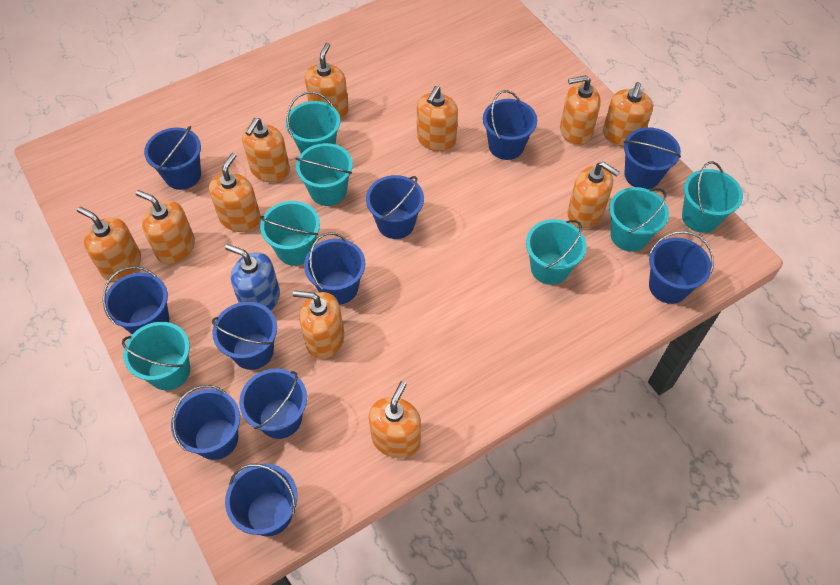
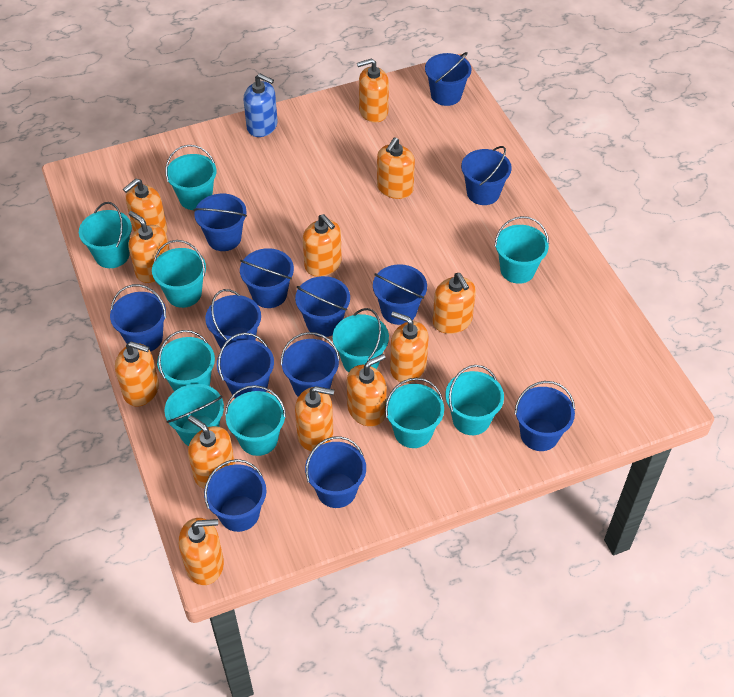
blue bucket: [103,266,169,334] [144,126,201,190] [171,385,240,460] [212,302,277,370] [225,463,297,536] [239,369,307,439] [304,232,365,305] [366,175,424,239] [483,90,537,160] [624,127,681,189] [649,231,714,304] = 11 -> [110,284,166,351] [193,194,247,251] [204,459,266,532] [205,289,261,348] [217,333,274,398] [240,248,294,308] [281,332,340,397] [295,276,350,337] [305,436,366,508] [373,264,427,325] [425,52,472,106] [461,146,512,205] [515,381,575,451] = 13
orange soap dispenser: [77,207,141,281] [136,190,195,265] [209,153,261,232] [242,118,290,182] [293,290,344,359] [305,43,349,119] [369,381,421,458] [417,86,458,151] [560,75,601,145] [567,162,620,228] [603,82,653,147] = 11 -> [115,342,159,407] [123,178,167,233] [128,211,170,283] [179,518,224,585] [188,415,235,489] [295,386,334,451] [303,214,342,277] [347,354,387,427] [357,58,389,123] [377,137,415,199] [390,311,429,383] [433,273,476,334] = 12
turquoise bucket: [122,322,190,390] [260,201,320,266] [286,92,340,153] [296,143,353,206] [526,219,586,285] [609,187,669,251] [682,161,743,233] = 7 -> [79,202,132,268] [152,240,206,308] [157,330,215,392] [164,384,224,446] [165,145,217,210] [225,385,286,456] [333,308,389,373] [385,378,444,448] [445,365,504,435] [495,216,549,284] = 10

